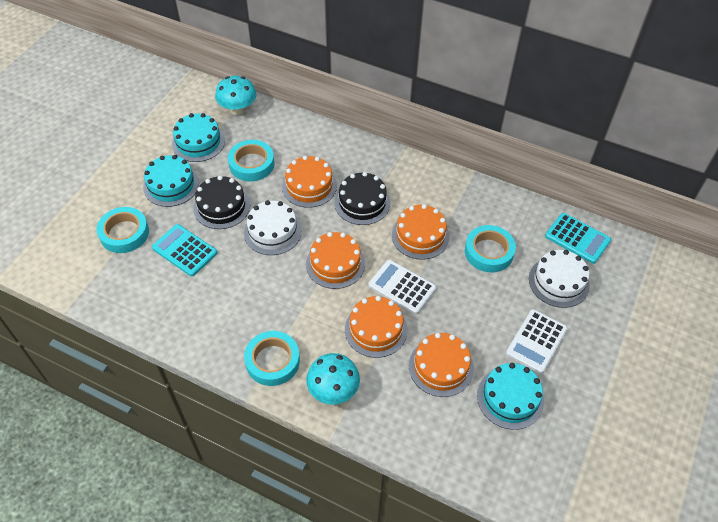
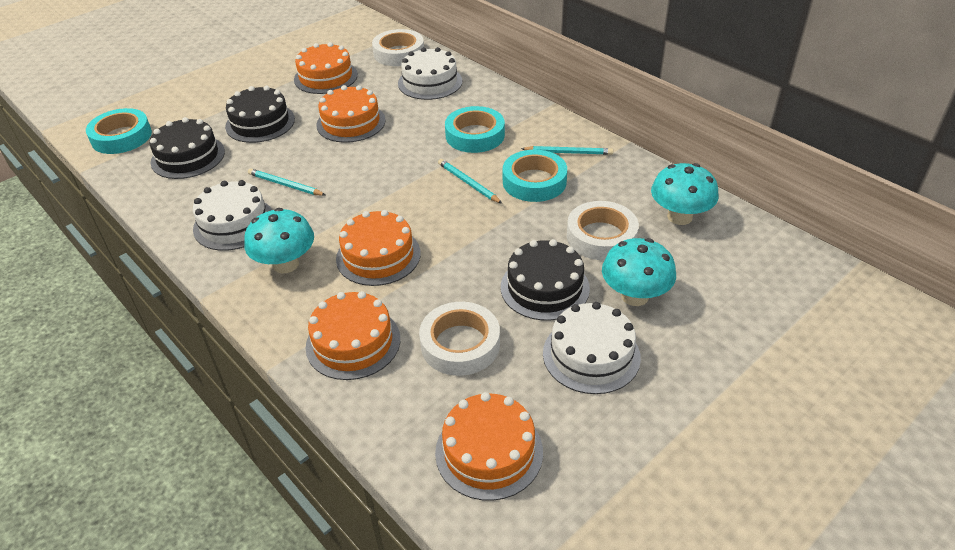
black cake: [193,176,250,229] [335,172,390,225] = 2 -> [149,117,225,179] [225,86,295,143] [501,239,590,321] = 3
turquoise cake: [143,155,199,207] [172,113,225,162] [477,363,544,430] = 3 -> none = 0
turquoise calculator: [152,224,217,276] [545,213,611,264] = 2 -> none = 0
turquoise mushroom: [215,76,257,115] [306,353,360,405] = 2 -> [244,208,314,274] [602,238,676,306] [651,163,719,225] = 3
turquoise pencil: none = 0 -> [248,168,325,196] [438,159,502,204] [521,146,613,155] = 3
turquoise tape: [96,207,149,253] [228,140,275,181] [244,331,300,386] [465,225,516,272] = 4 -> [86,108,152,154] [445,106,505,153] [503,150,567,202] = 3
white cake: [244,200,302,255] [529,250,590,308] = 2 -> [193,180,272,251] [398,47,462,100] [543,302,641,394] = 3
white calculator: [368,260,436,314] [506,309,568,374] = 2 -> none = 0
white tape: none = 0 -> [372,29,424,66] [419,302,500,376] [567,201,639,260] = 3

